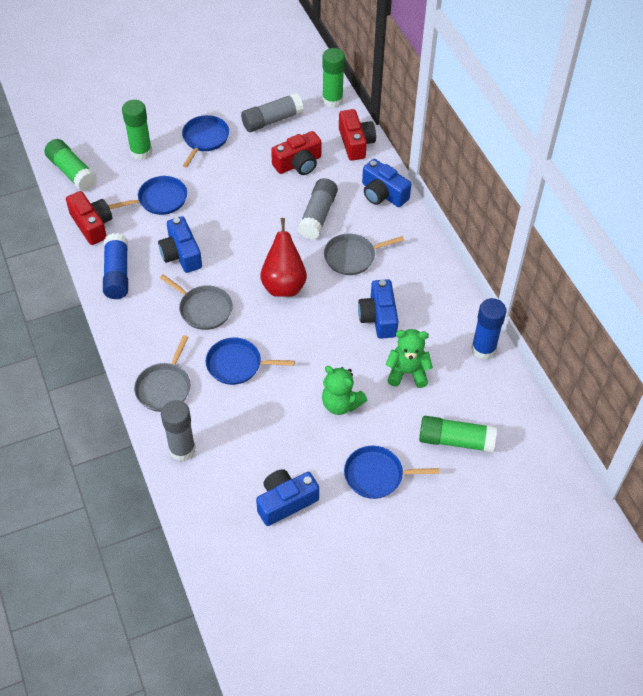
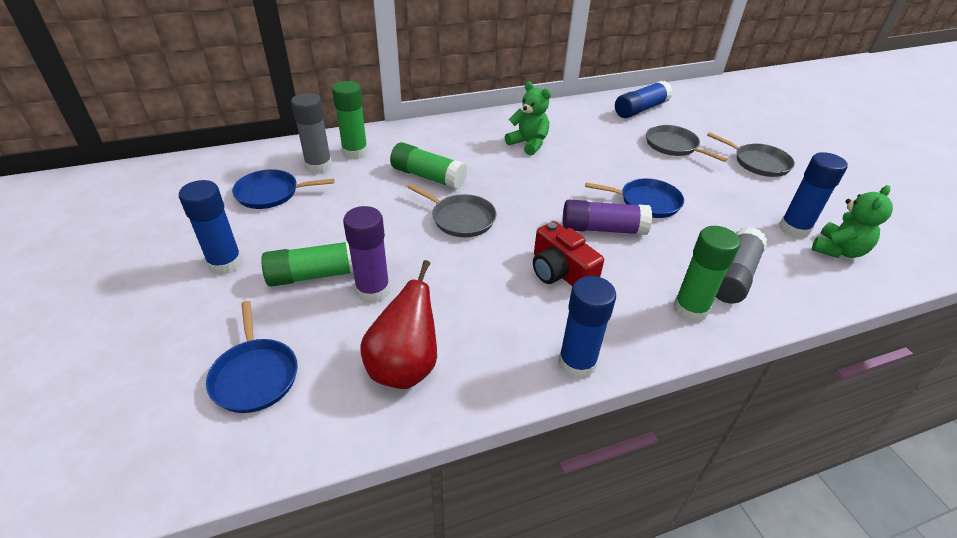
blue camera: [158,216,202,273] [256,469,319,526] [358,279,399,339] [362,159,411,207] = 4 -> none = 0
blue glue stick: [103,233,128,299] [471,298,506,359] = 2 -> [179,180,243,275] [558,276,616,379] [615,81,672,118] [779,152,848,239] = 4
blue pan: [108,176,187,215] [182,115,229,167] [206,338,295,385] [344,446,439,499] = 4 -> [206,301,298,413] [232,169,334,209] [585,178,684,218] = 3
grey glue stick: [161,400,195,461] [241,93,304,132] [298,178,338,240] = 3 -> [291,93,332,174] [716,227,767,303] = 2
purple glue stick: none = 0 -> [343,206,390,303] [563,200,652,235] = 2
red camera: [66,191,112,245] [271,131,322,175] [339,109,376,161] = 3 -> [533,221,604,287] = 1

